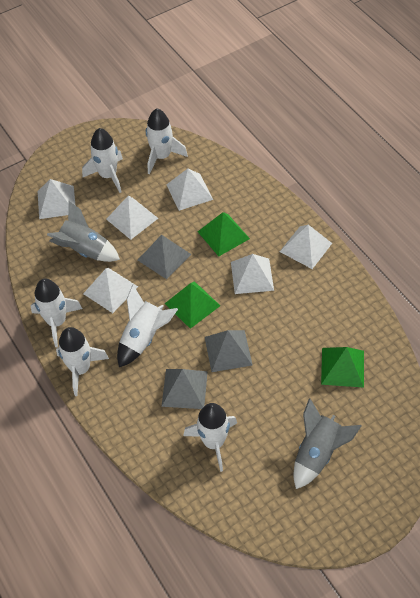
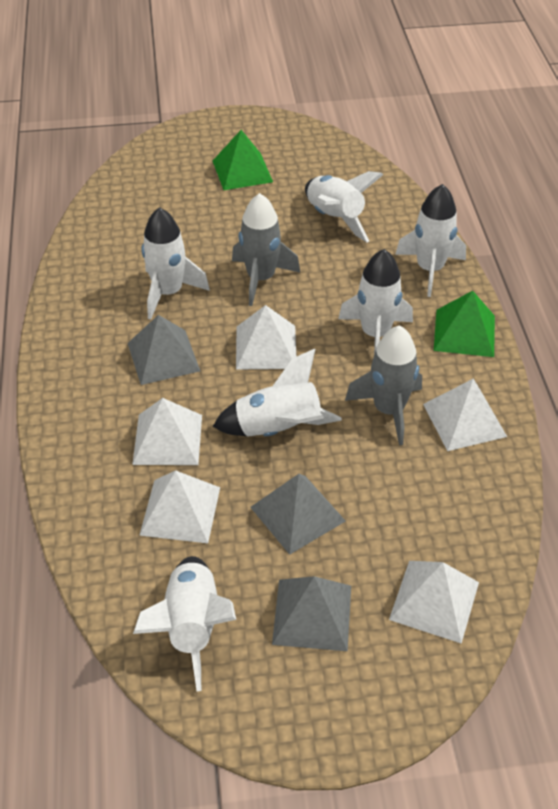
green pyramid: [165,281,220,329] [198,212,250,256] [321,347,364,388] = 3 -> [213,130,273,190] [434,291,495,357] = 2
white pyramid: [38,179,75,219] [83,268,138,313] [106,196,158,240] [166,169,213,211] [231,254,274,294] [280,225,332,269] = 6 -> [132,398,202,465] [139,470,220,543] [236,305,296,370] [389,561,479,644] [423,379,507,451] = 5

